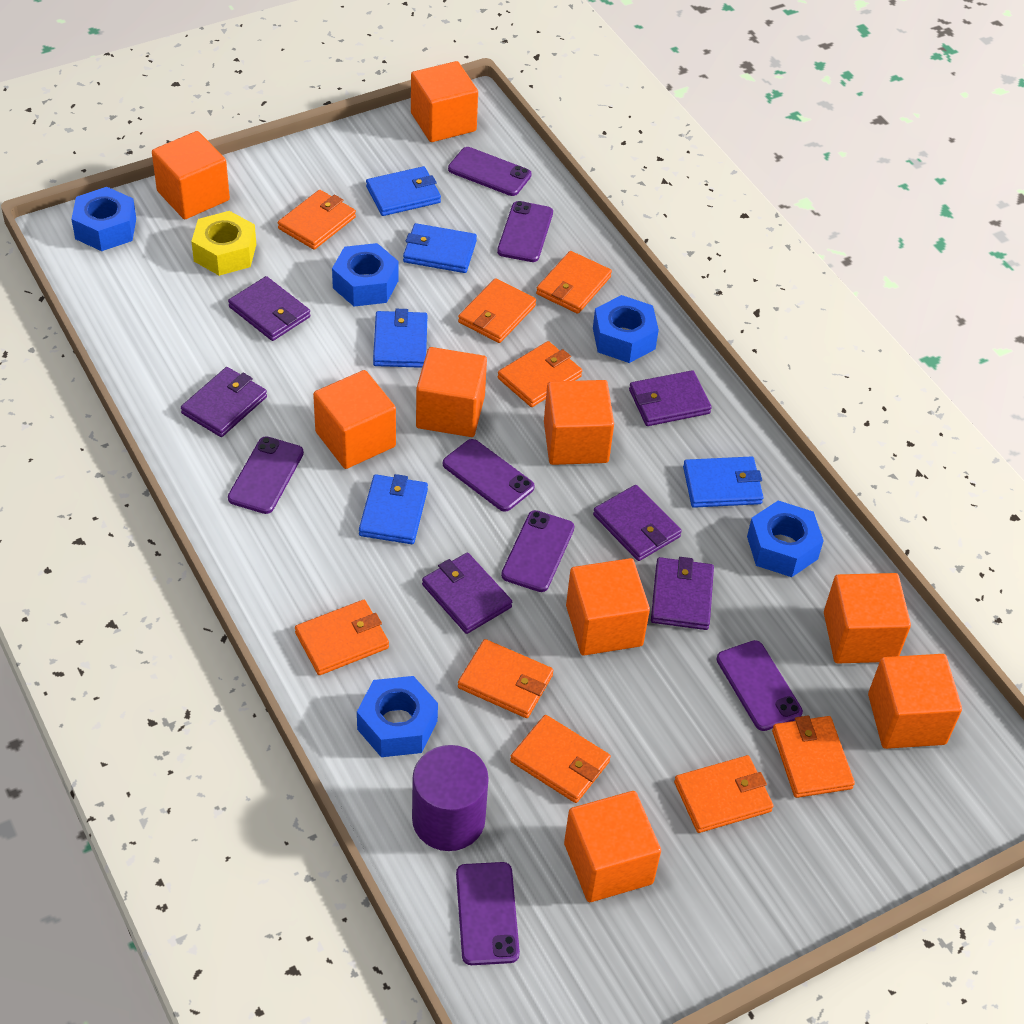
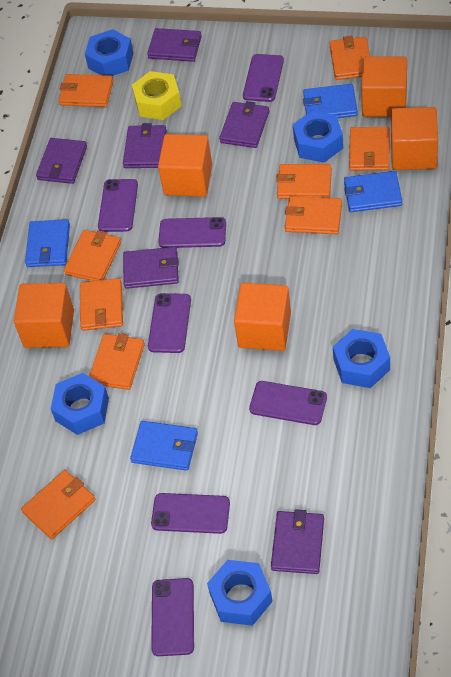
blue wallet: [359,474,428,544] [366,166,441,216] [373,309,427,368] [403,223,477,273] [683,457,764,508] = 5 -> [25,219,70,267] [130,421,198,471] [303,84,357,118] [344,171,402,212] = 4
orange cube: [152,131,230,219] [313,370,396,469] [411,61,478,142] [416,347,487,437] [544,380,614,465] [564,791,661,902] [566,558,650,656] [824,573,911,663] [868,654,962,749] = 9 -> [14,283,74,348] [158,134,212,197] [234,283,291,351] [361,57,407,117] [391,107,438,170] = 5
purple cylinder: [412,745,489,851] = 1 -> none = 0

